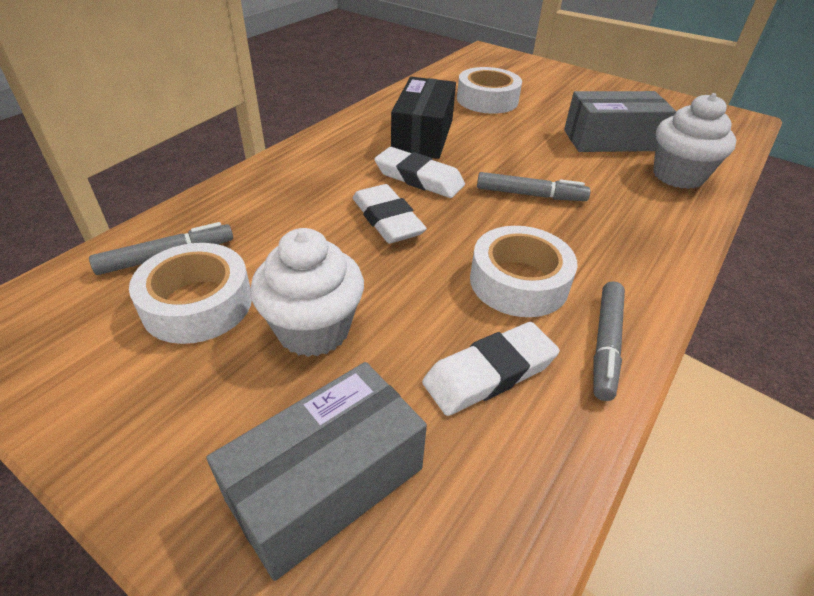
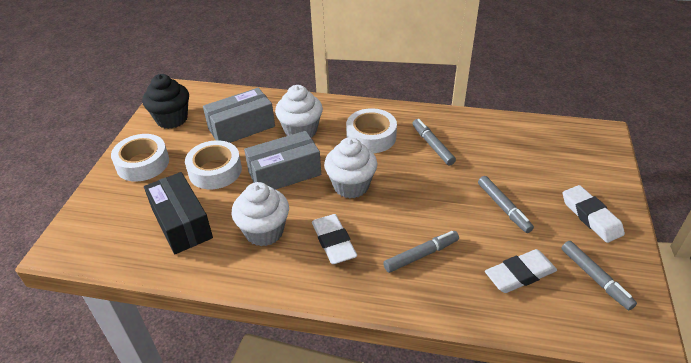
black cupcake: none = 0 -> [142,74,189,129] = 1
grey marker: [89,222,233,275] [477,172,590,201] [593,281,625,401] = 3 -> [383,231,459,273] [412,119,456,166] [478,176,534,233] [561,241,637,310] = 4
white cupcake: [250,228,364,357] [653,93,736,189] = 2 -> [232,182,289,246] [275,85,323,137] [324,137,377,198] = 3

